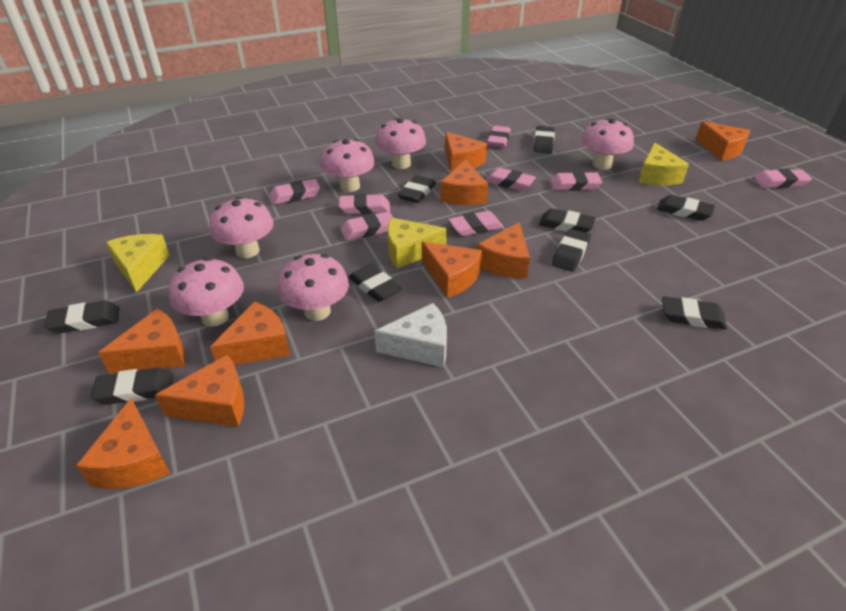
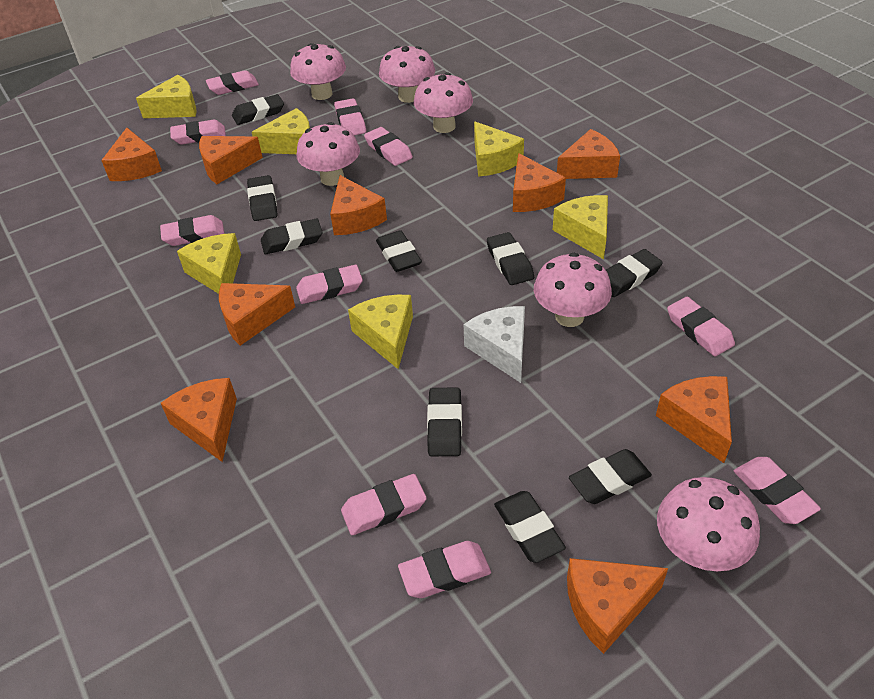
pink eraser: [269,179,320,205] [339,194,390,214] [340,211,393,240] [448,211,503,236] [485,168,536,191] [487,125,511,148] [550,172,602,191] [754,169,812,188] = 8 -> [160,215,224,246] [170,120,226,145] [206,70,259,95] [296,265,363,304] [334,98,366,135] [341,474,427,535] [364,127,413,166] [398,541,491,598] [667,297,735,356] [734,457,821,524] = 10
yellow cheese: [106,234,170,292] [387,218,447,269] [638,142,689,185] = 3 -> [136,75,197,118] [177,233,241,294] [252,108,310,154] [348,295,413,369] [474,121,524,177] [553,195,608,259] = 6

